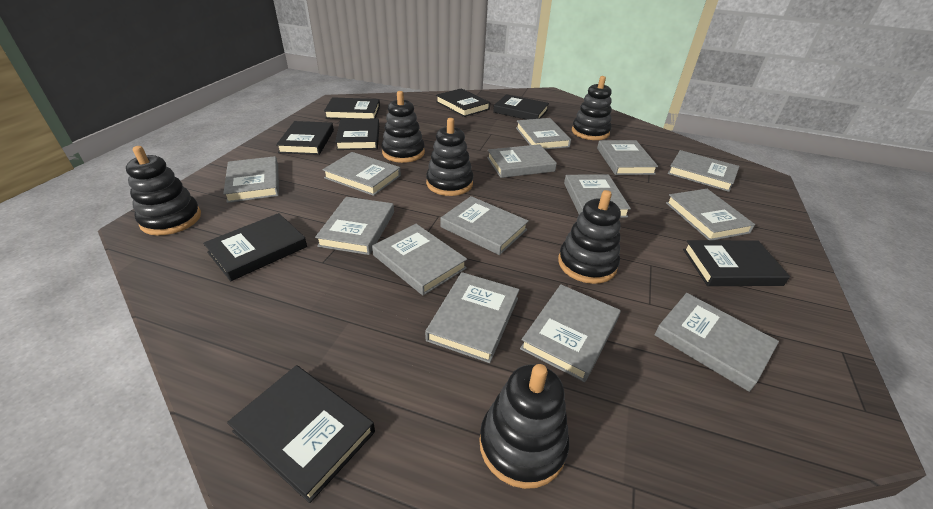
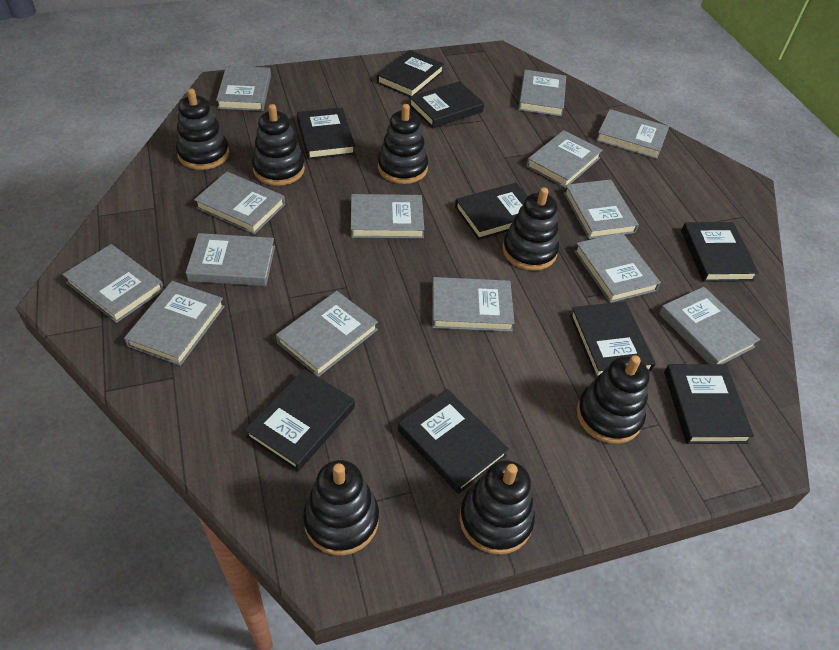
black book: [203,213,307,281] [227,365,375,503] [276,121,334,155] [324,97,380,119] [335,118,379,150] [436,88,490,117] [493,94,549,120] [683,240,790,286] = 8 -> [245,369,355,472] [297,108,355,160] [377,50,444,97] [398,389,509,494] [409,81,484,128] [455,183,527,240] [570,301,656,378] [664,364,754,444] [681,222,759,282] = 9
black stacking toy: [126,146,201,236] [382,91,425,163] [426,118,473,196] [479,364,569,489] [558,190,621,284] [572,76,612,140] = 6 -> [176,88,229,170] [252,104,305,186] [303,460,379,555] [378,104,428,184] [459,460,535,555] [503,187,559,271] [577,355,650,444] = 7

